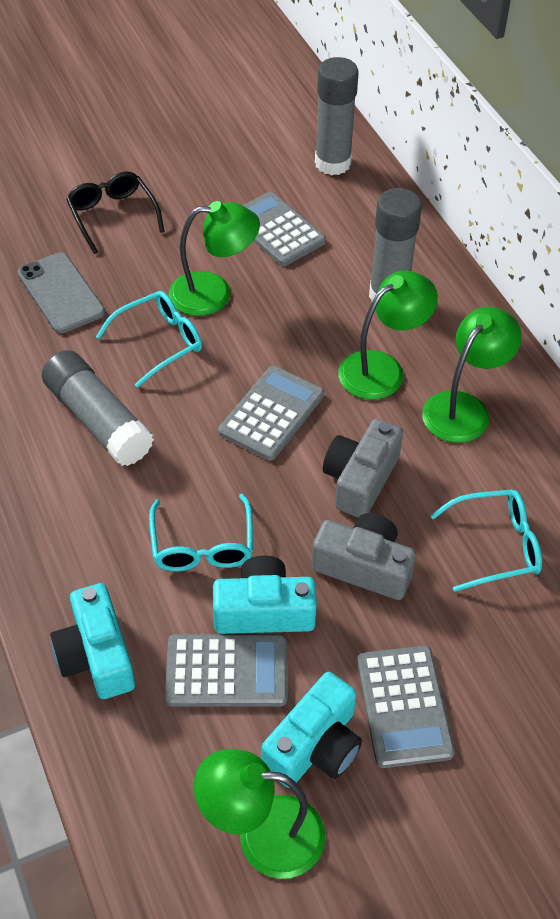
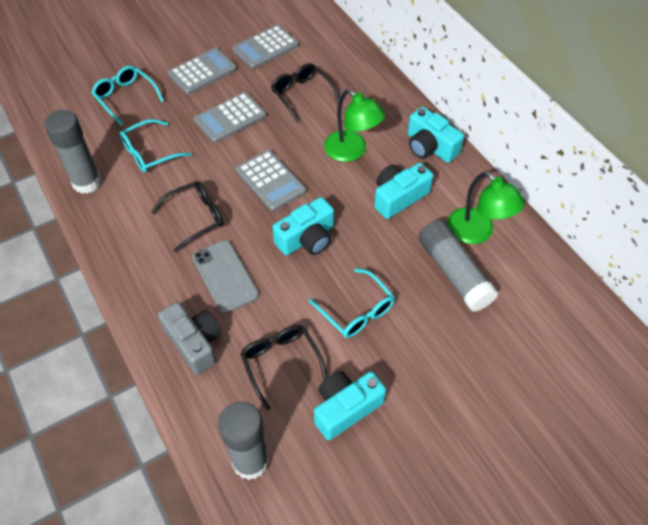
black glasses: [66,171,165,254] = 1 -> [151,181,224,252] [240,325,327,410] [271,63,340,122] = 3
green lamp: [169,201,260,316] [194,749,325,879] [338,270,438,400] [422,307,522,443] = 4 -> [324,89,385,162] [447,172,525,244] = 2
grey camera: [312,513,416,600] [323,419,403,518] = 2 -> [158,302,222,375] = 1
turquoise camera: [50,583,135,699] [213,556,317,634] [262,672,362,788] = 3 -> [272,197,334,255] [314,371,386,440] [374,163,433,219] [408,107,464,163] = 4

